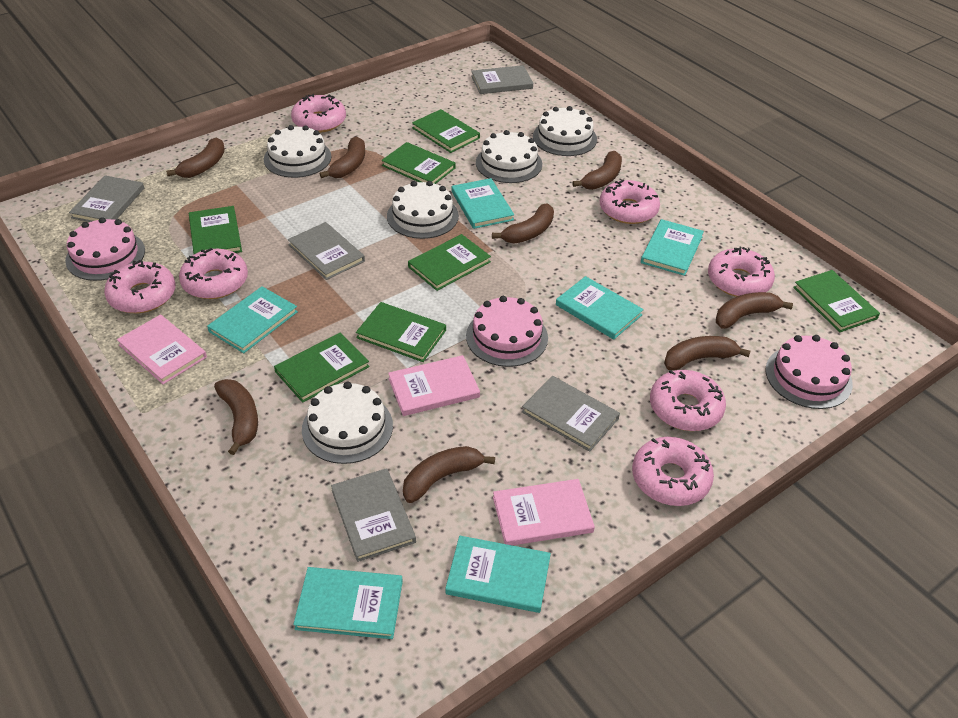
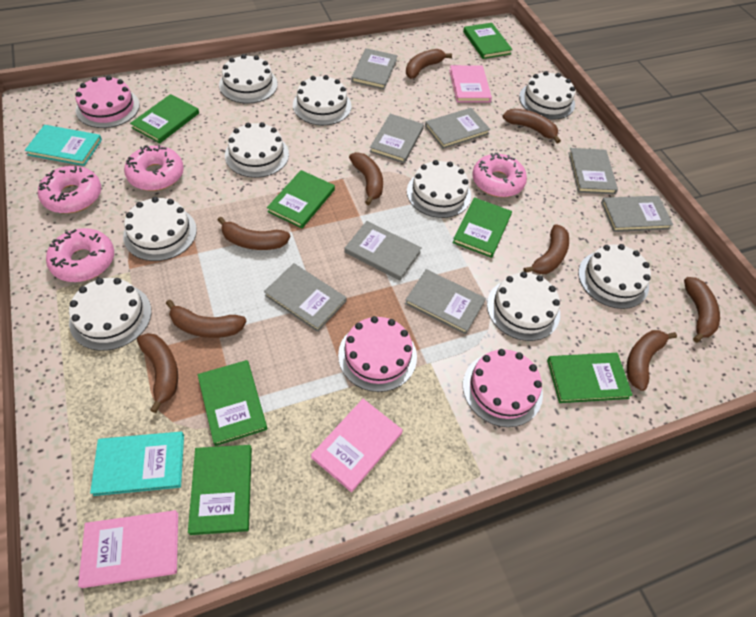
brown banana: [166,137,225,178] [214,379,258,455] [320,136,365,178] [403,446,495,503] [492,204,554,243] [572,151,622,190] [664,336,751,371] [716,292,793,329] = 8 -> [137,333,178,413] [166,299,246,338] [218,217,290,250] [349,152,383,205] [406,49,452,79] [503,109,561,144] [524,224,569,274] [627,330,677,391] [684,277,720,343] = 9
grey book: [69,175,144,222] [288,222,365,280] [331,468,416,562] [471,65,533,94] [522,376,620,452] = 5 -> [264,263,346,332] [344,221,421,281] [351,48,398,89] [370,114,424,163] [405,269,486,334] [425,108,490,149] [568,148,618,194] [601,196,673,232] = 8
pink donut: [104,260,176,313] [179,248,248,299] [291,94,346,133] [600,180,660,224] [632,437,714,506] [650,370,726,431] [708,247,775,297] = 7 -> [38,166,101,213] [46,228,114,282] [124,145,184,191] [472,152,527,197] = 4
turquoise book: [207,286,298,353] [293,567,403,639] [445,536,551,613] [452,178,514,229] [556,276,644,340] [641,219,704,276] = 6 -> [25,125,102,166] [90,432,184,496] = 2
white cake: [264,125,331,178] [302,382,393,464] [387,181,459,239] [476,130,542,183] [533,106,597,156] = 5 -> [69,278,152,351] [123,197,197,261] [219,54,278,104] [225,122,289,178] [293,75,352,125] [407,160,471,218] [487,272,560,341] [519,71,575,119] [578,244,651,309] = 9

